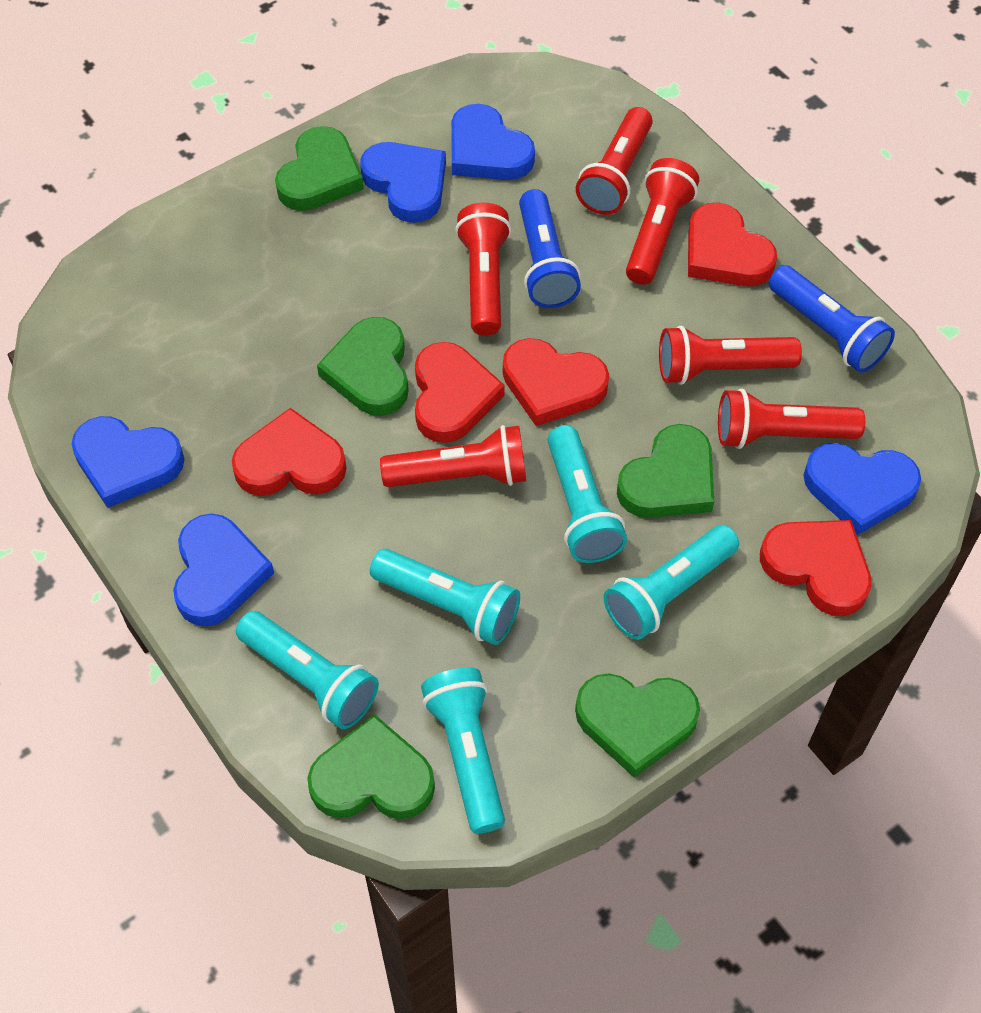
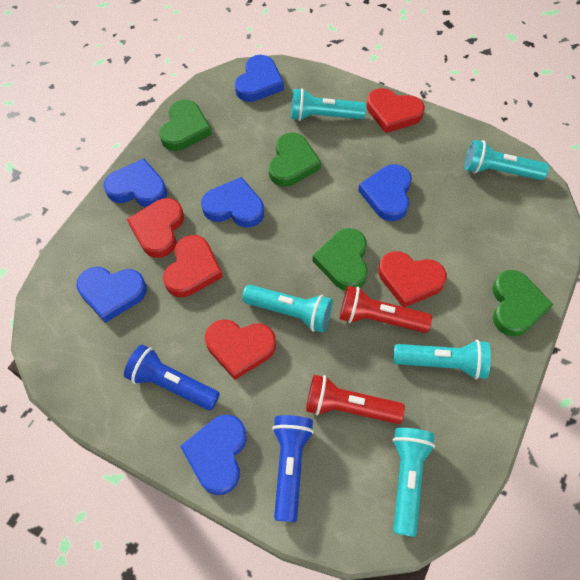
blue heart: [72,416,185,508] [173,514,274,626] [360,142,446,223] [451,104,535,180] [804,443,921,535] = 5 -> [77,267,147,323] [103,159,167,207] [180,415,247,495] [201,177,264,227] [235,55,284,102] [358,164,412,221] = 6
green heart: [275,126,364,211] [307,714,435,819] [317,317,409,416] [575,673,700,778] [617,424,714,518] = 5 -> [159,100,212,151] [269,133,321,187] [312,228,368,291] [492,270,553,336] = 4
red flashlight: [380,425,526,487] [455,203,511,336] [576,107,653,215] [626,158,699,285] [659,326,802,385] [718,389,865,449] = 6 -> [306,375,405,424] [340,286,432,333] = 2

